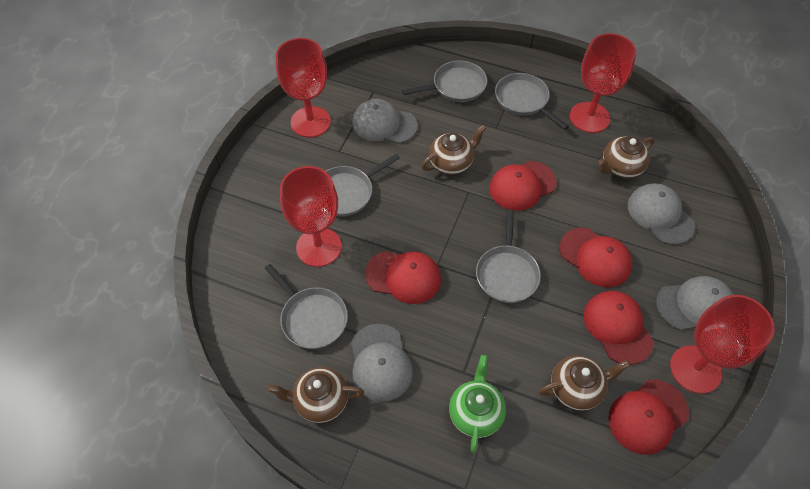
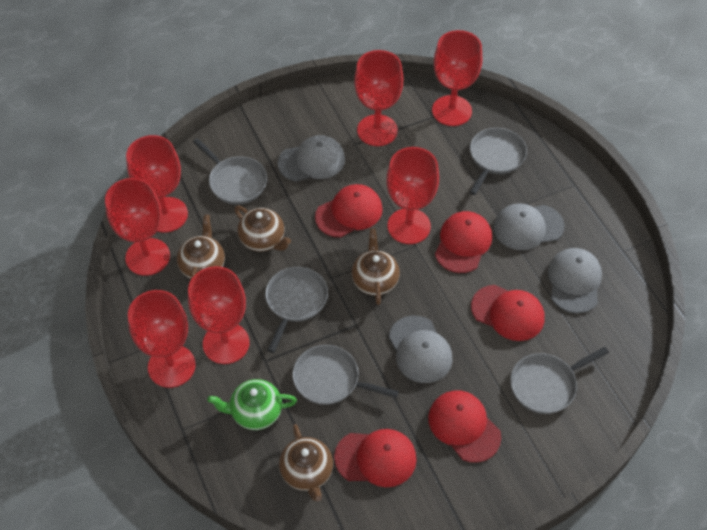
red goblet: [276,38,331,138] [280,166,342,267] [570,33,636,133] [670,295,775,394] = 4 -> [105,178,170,276] [126,135,188,233] [128,290,196,388] [188,266,249,364] [354,50,403,146] [386,147,439,244] [432,30,482,126] = 7

